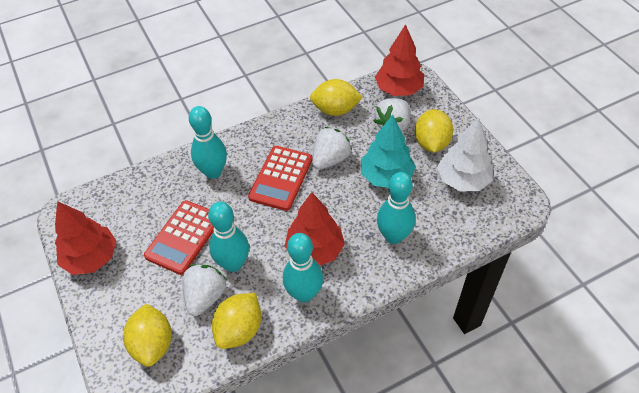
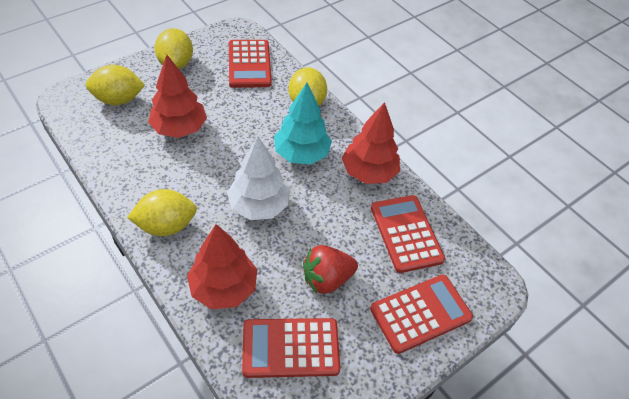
red calculator: [144,200,214,275] [248,146,312,211] = 2 -> [229,40,272,88] [242,318,340,378] [370,275,473,354] [371,195,445,273] = 4
red strawberry: none = 0 -> [303,245,358,294] = 1
turquoise bowling pin: [189,106,227,179] [208,202,249,272] [283,233,323,302] [377,172,415,244] = 4 -> none = 0
white strawberry: [182,264,226,316] [312,127,352,170] [374,98,410,132] = 3 -> none = 0

